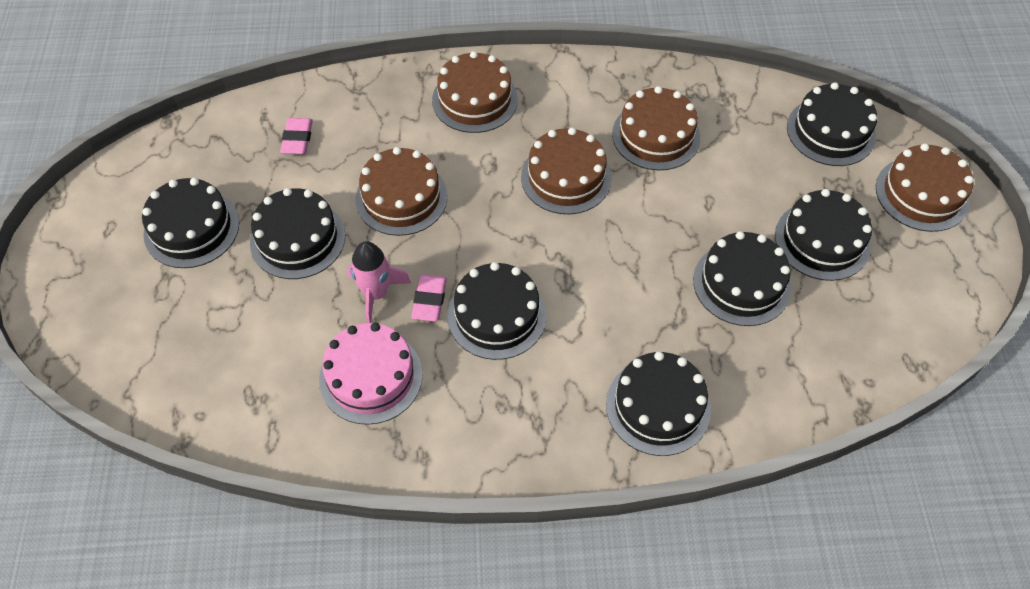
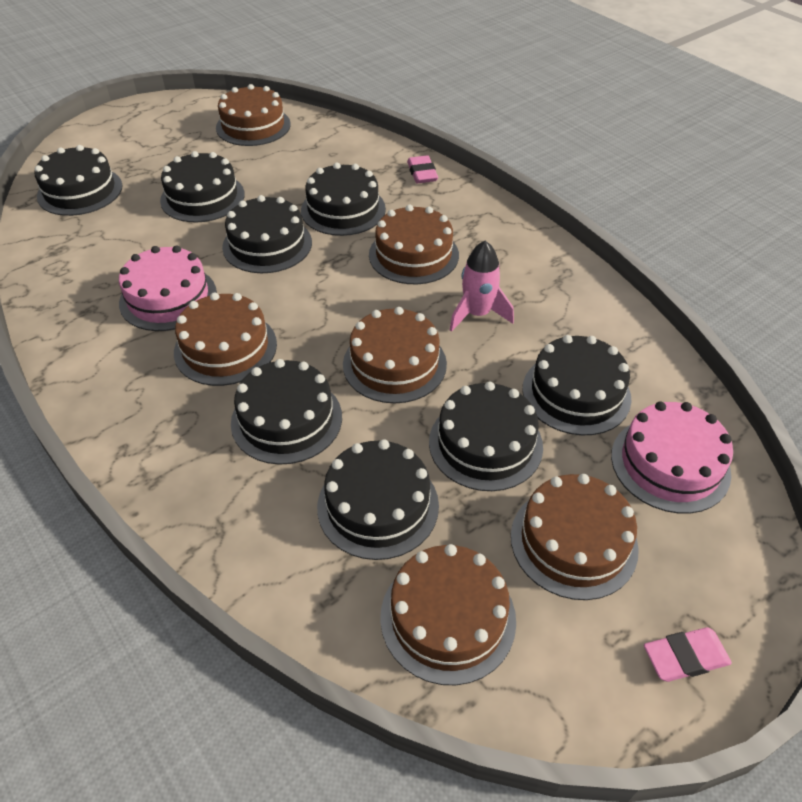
black cake: [142,178,239,268] [250,188,345,279] [447,262,546,360] [606,352,711,456] [693,231,791,326] [775,189,872,281] [787,82,877,166] = 7 -> [34,145,123,216] [160,151,245,222] [222,195,312,273] [231,359,342,465] [301,163,386,236] [317,439,439,560] [429,381,543,491] [522,335,632,435] = 8
brown cake: [356,147,448,236] [432,51,518,133] [521,128,611,214] [612,86,700,170] [876,143,974,232] = 5 -> [174,292,277,386] [216,84,291,146] [343,307,447,403] [369,205,459,284] [380,544,516,685] [511,474,639,600] = 6
pink cake: [319,323,423,425] = 1 -> [119,246,217,331] [611,401,733,514] = 2

